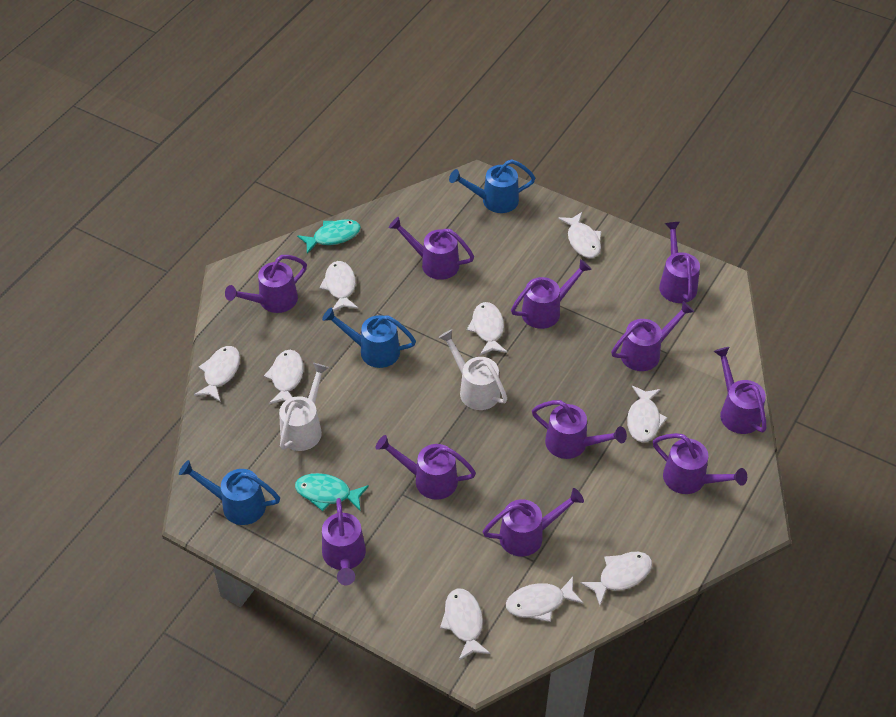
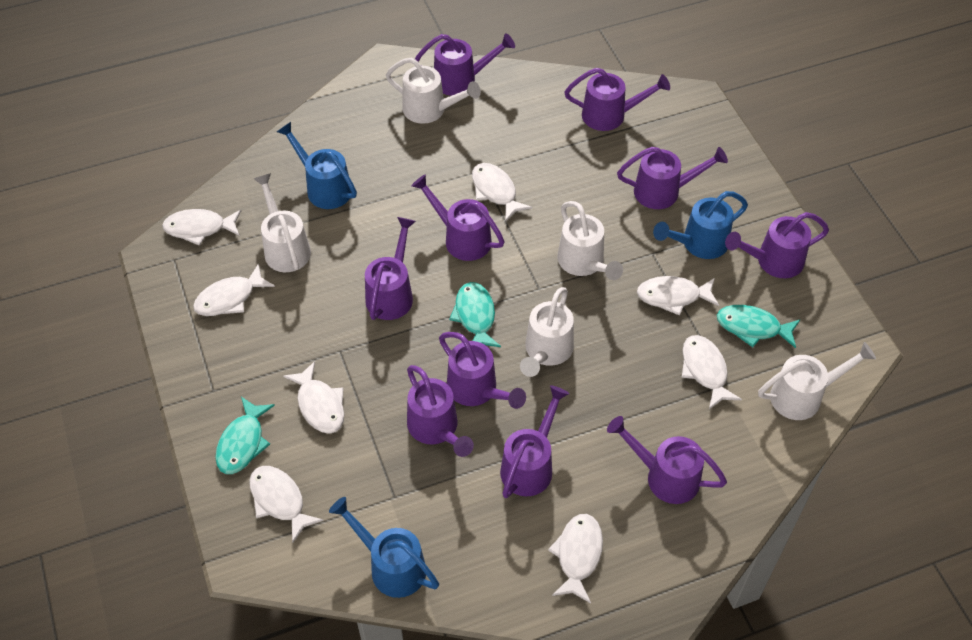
purple watering can: [225,255,307,313] [322,498,366,585] [376,435,476,500] [389,217,474,280] [483,488,584,557] [511,259,592,329] [532,400,627,459] [611,301,694,371] [653,433,747,494] [659,222,700,303] [714,347,767,434] = 11 -> [365,217,416,320] [407,365,474,457] [411,174,505,261] [415,33,515,96] [439,332,526,409] [500,385,569,498] [564,68,670,131] [607,416,727,504] [617,147,728,209] [725,212,829,278] = 10
turquoise fish: [295,473,369,511] [297,219,361,254] = 2 -> [215,397,275,474] [449,282,501,347] [717,305,801,348] = 3
white fish: [194,346,240,402] [264,350,304,404] [319,261,358,311] [440,589,491,660] [467,302,507,355] [506,577,584,622] [558,212,602,258] [581,552,652,605] [627,386,668,442] = 9 -> [162,209,241,246] [193,263,275,316] [249,466,324,543] [283,361,344,434] [472,163,532,221] [548,514,603,603] [637,276,719,316] [682,335,742,409] = 8
white watering can: [279,363,329,451] [438,329,507,410] = 2 -> [254,173,311,272] [386,58,481,124] [520,287,574,377] [557,201,623,280] [758,342,876,420] = 5

